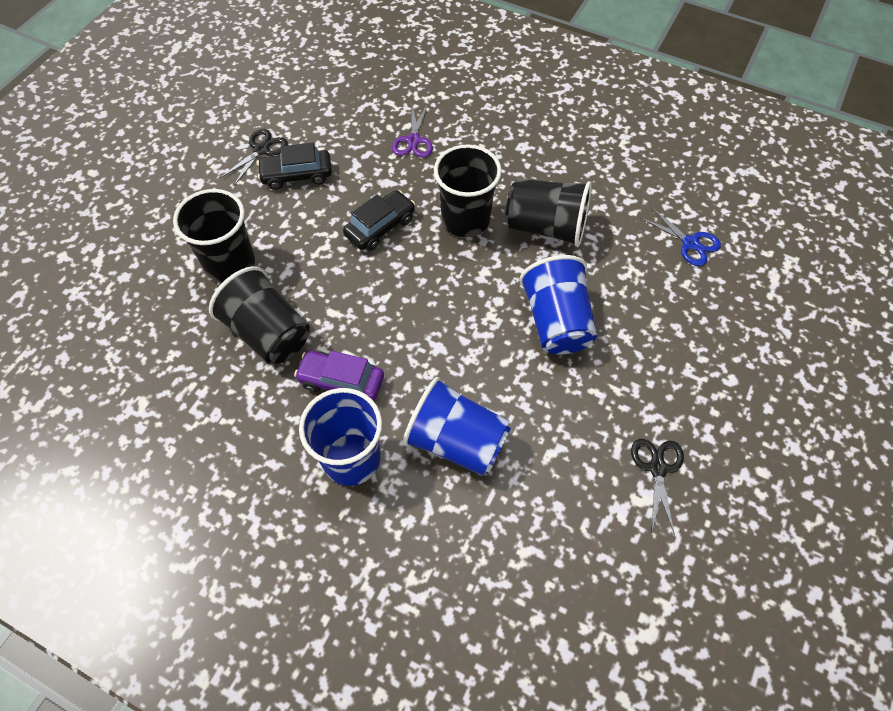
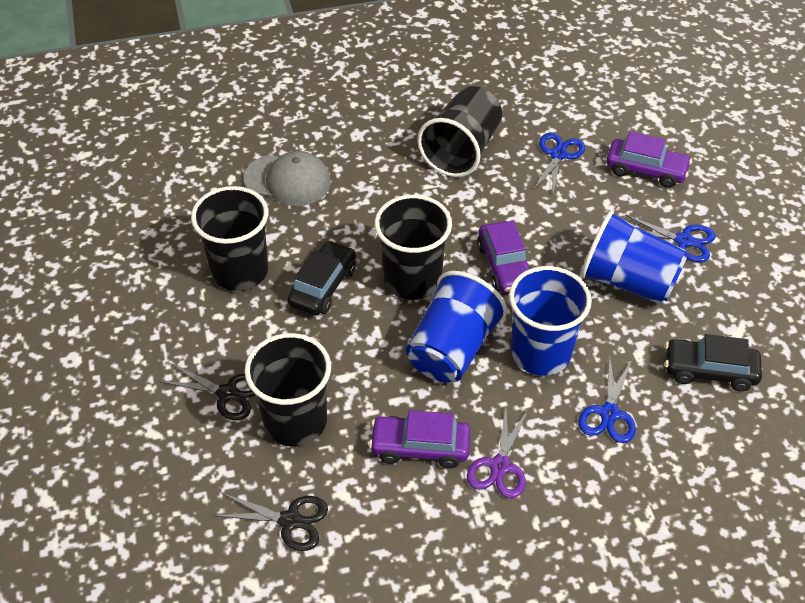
blue scissors: [640,207,721,266] = 1 -> [533,133,585,193] [578,355,636,443] [626,215,716,262] = 3
grey cap: none = 0 -> [243,151,331,206] = 1
purple car: [294,351,384,401] = 1 -> [369,410,471,468] [477,221,531,294] [606,131,692,188] = 3

